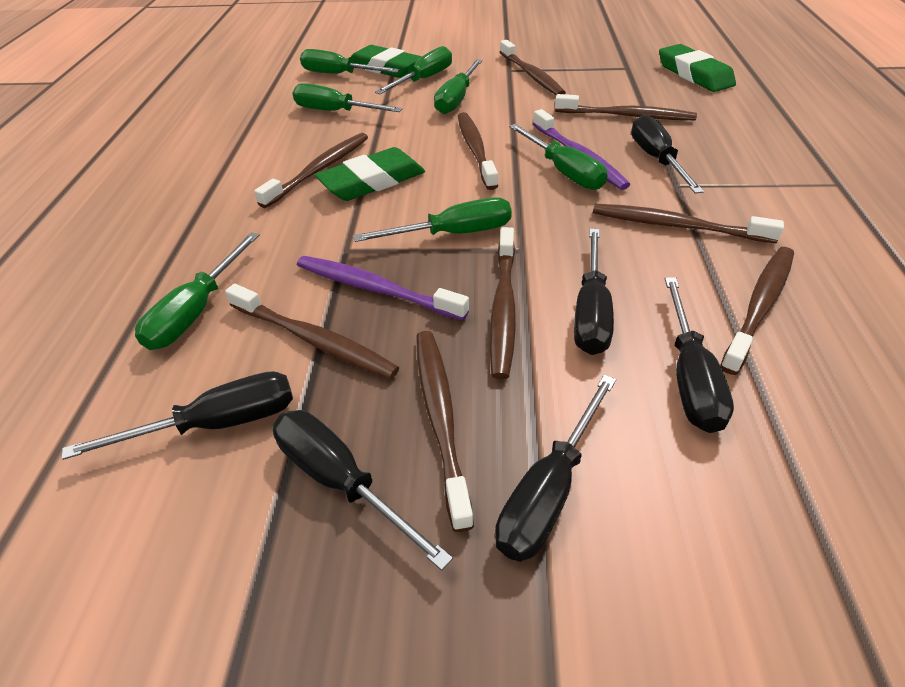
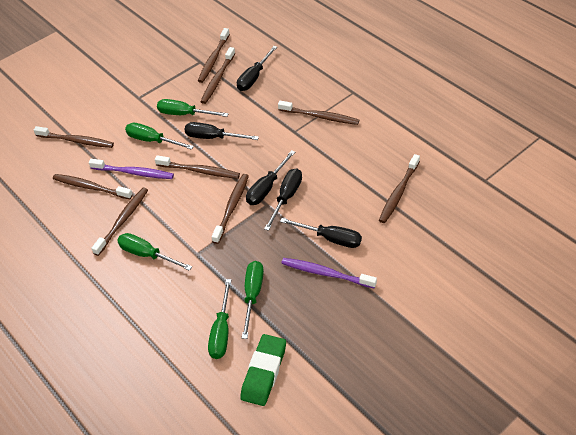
black screwdriver: [62,371,293,460] [273,410,453,571] [495,374,616,562] [574,229,614,355] [631,114,704,194] [665,277,734,433] = 6 -> [185,122,259,140] [237,46,277,91] [246,150,295,205] [264,168,302,231] [280,218,362,248] = 5
green eraser: [315,147,425,201] [351,45,422,78] [659,44,736,92] = 3 -> [240,334,286,406] = 1
green screwdriver: [135,232,260,350] [292,83,402,112] [300,49,400,74] [353,197,512,242] [375,46,452,94] [434,59,483,114] [509,124,608,190] = 7 -> [117,233,192,271] [125,123,194,150] [157,99,228,117] [208,279,231,359] [242,261,264,339] = 5

